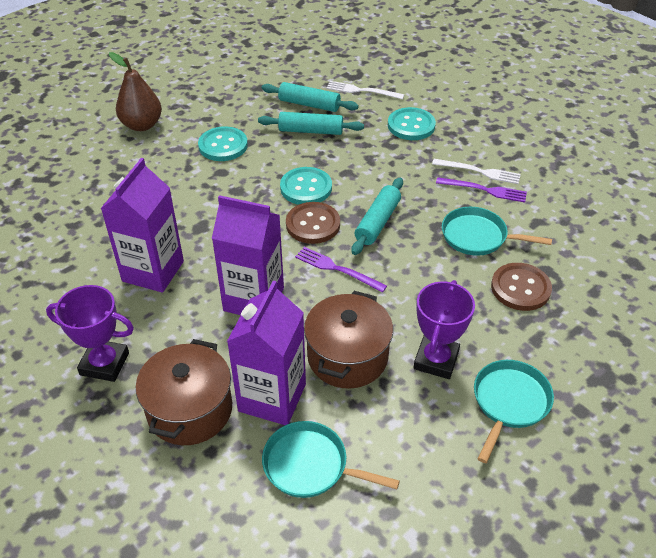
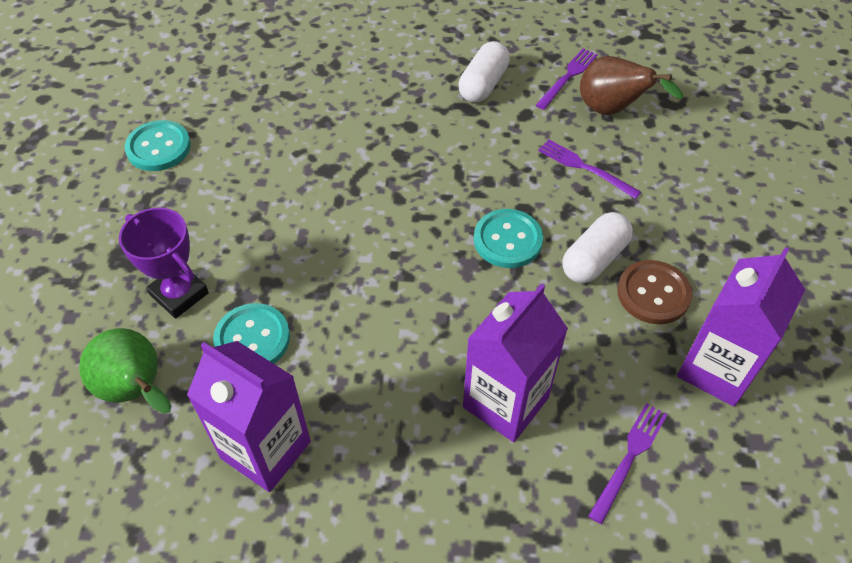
brown button: [286,202,340,244] [491,263,552,311] = 2 -> [617,260,692,324] = 1
brown pot: [136,339,232,445] [304,291,393,389] = 2 -> none = 0
green pear: none = 0 -> [79,328,171,414] = 1
purple fork: [295,247,387,293] [436,177,527,202] = 2 -> [536,48,598,110] [538,139,641,199] [589,403,668,524] = 3
purple trophy: [46,285,134,382] [413,280,475,379] = 2 -> [119,207,209,318] = 1
turquoise pan: [262,421,400,498] [442,207,552,256] [474,360,554,463] = 3 -> none = 0
turquoise rolling pin: [258,112,364,135] [262,82,359,112] [351,178,403,255] = 3 -> none = 0
white capsule: none = 0 -> [458,41,510,103] [562,212,633,283] = 2
white fork: [326,81,404,99] [432,159,521,184] = 2 -> none = 0

